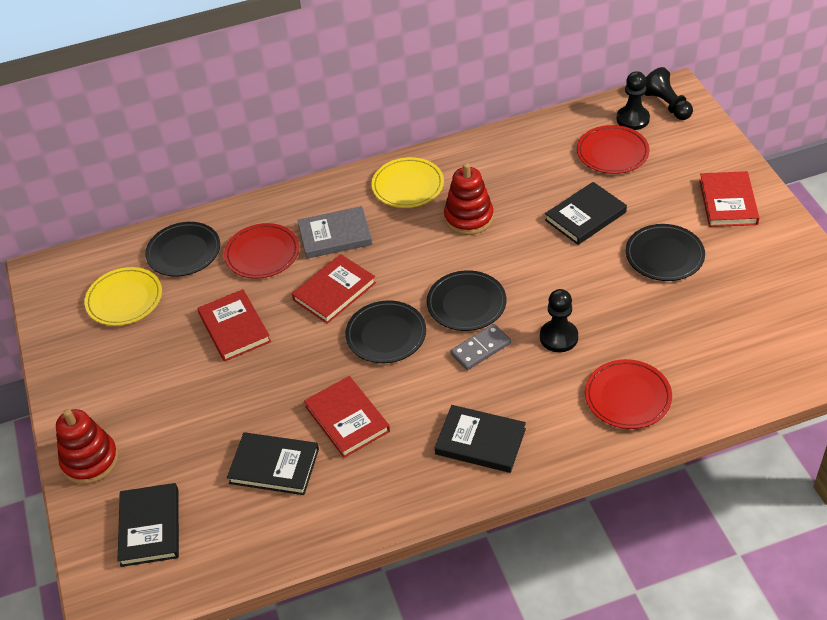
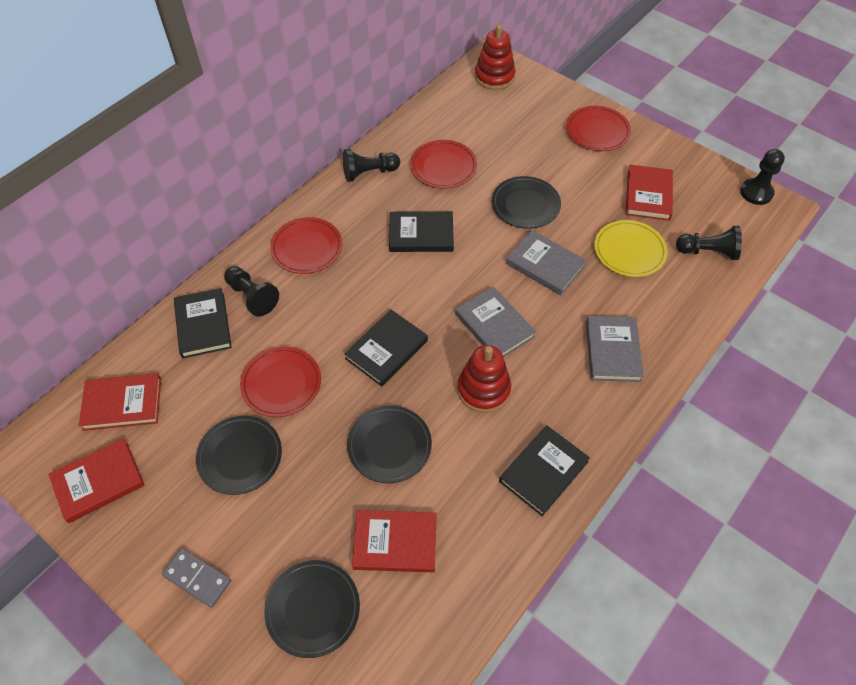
black pawn: [540,289,578,352] [617,71,650,130] [645,67,693,120] = 3 -> [224,266,279,317] [343,149,400,182] [676,226,742,260] [740,149,785,205] = 4
grey book: [297,206,372,259] = 1 -> [455,286,536,357] [506,230,587,295] [586,316,644,382] = 3
red plate: [224,223,299,279] [577,125,650,174] [585,359,672,429] = 3 -> [240,347,321,417] [270,217,342,274] [410,140,477,189] [566,106,631,151] = 4
yellow plate: [84,267,162,326] [371,157,444,208] = 2 -> [594,220,667,277] = 1

